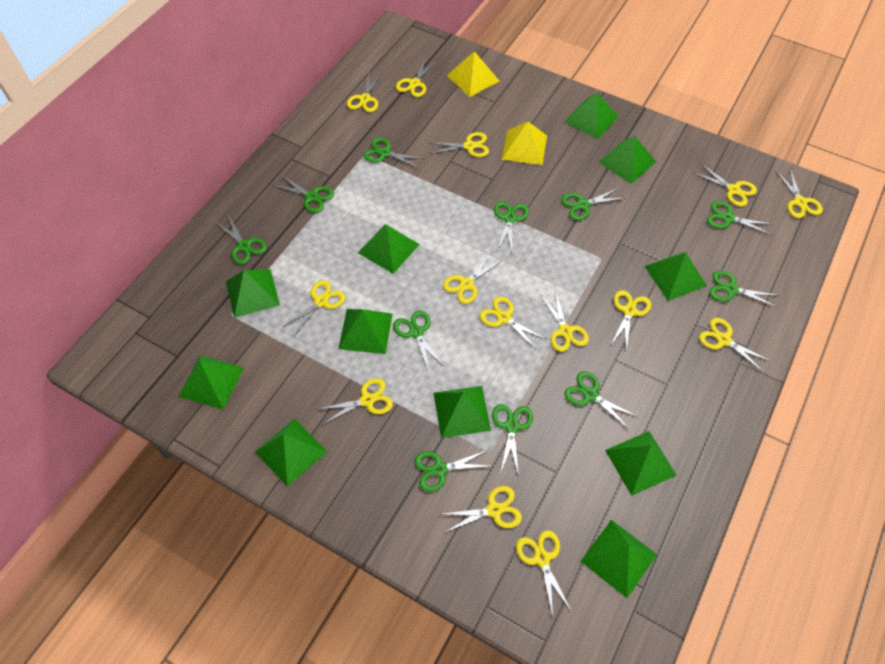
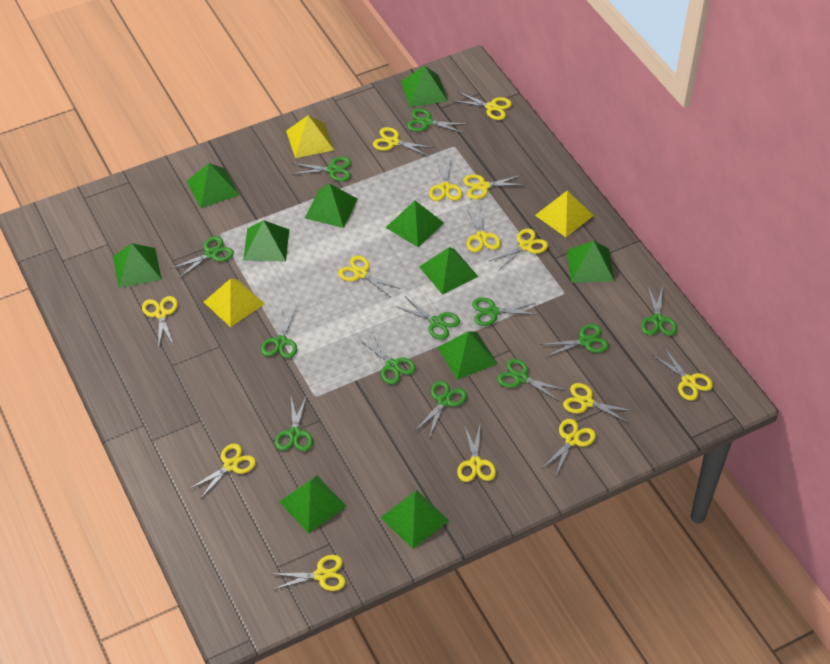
green scissors: [215,215,267,265] [273,175,334,213] [364,138,424,168] [393,311,445,371] [414,450,490,492] [492,404,533,476] [494,201,529,251] [561,188,625,220] [564,371,638,429] [707,201,772,235] [709,271,780,308] = 11 -> [170,236,234,278] [261,306,297,359] [275,395,313,451] [291,157,351,181] [360,332,416,384] [396,297,460,340] [407,108,464,133] [415,381,467,438] [472,298,538,326] [497,359,565,401] [540,324,609,357] [641,285,677,336] = 12
yellow pyramid: [447,51,499,97] [502,122,547,165] = 2 -> [204,279,265,327] [286,115,334,158] [535,191,594,237] = 3

